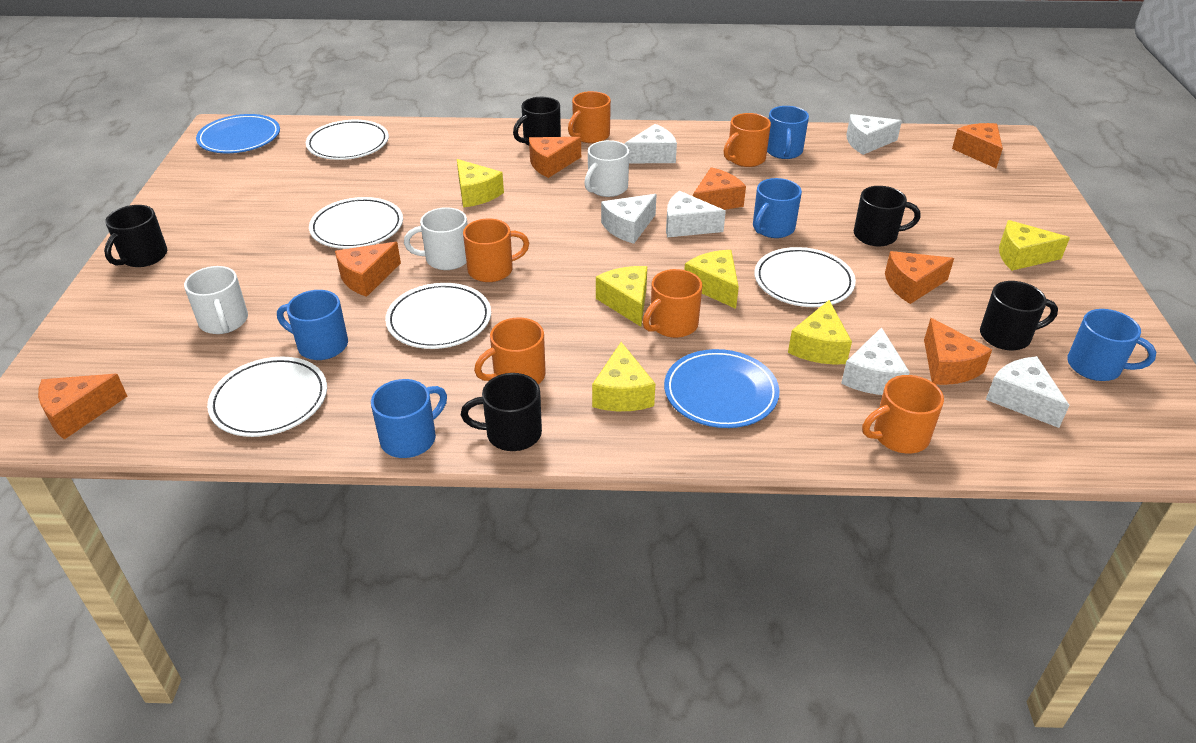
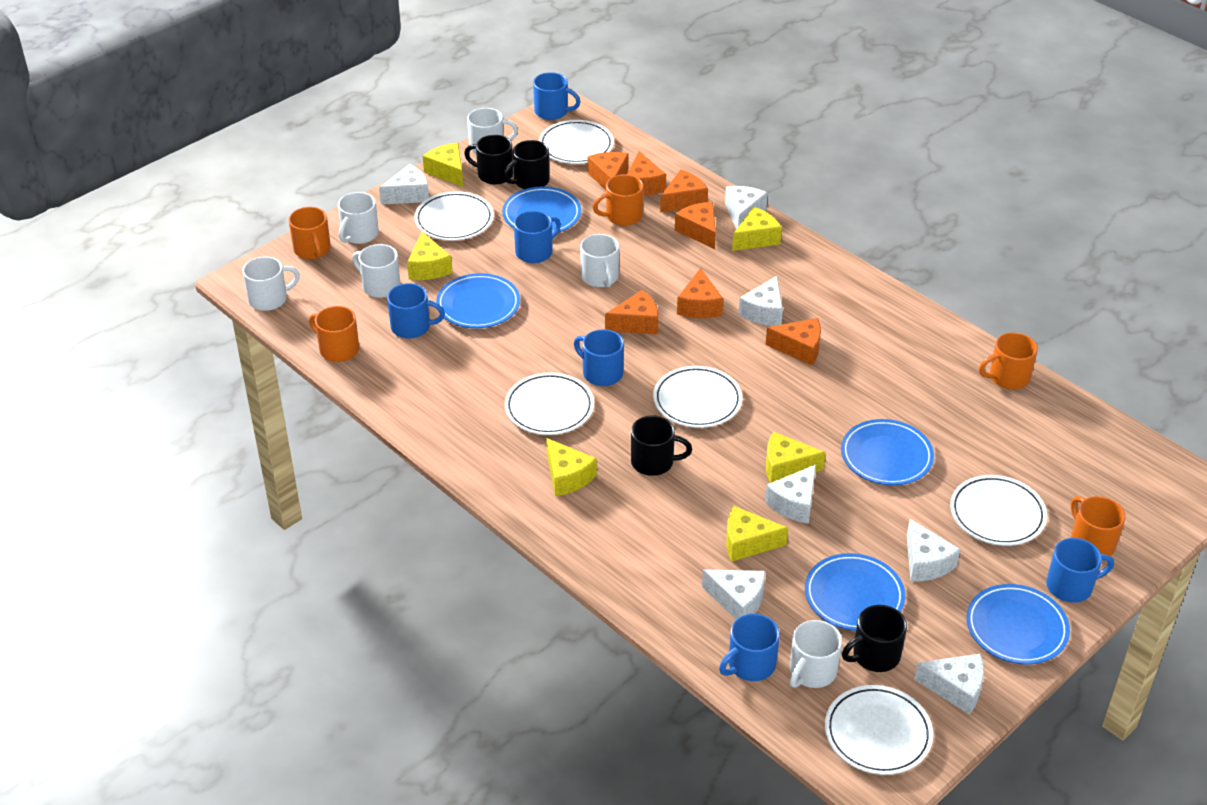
black mug: [104,205,167,267] [461,373,542,451] [513,97,561,146] [854,186,920,246] [980,281,1058,350] = 5 -> [464,135,513,185] [503,140,549,189] [631,416,692,476] [842,605,907,672] = 4
blue mug: [277,290,348,360] [371,379,447,458] [753,178,802,238] [767,106,809,159] [1067,309,1156,381] = 5 -> [387,283,445,339] [514,211,561,263] [533,72,580,120] [574,329,624,386] [719,614,780,681] [1046,538,1114,603] = 6
blue plate: [196,114,280,153] [664,349,780,428] = 2 -> [436,273,520,328] [502,186,581,233] [805,553,905,631] [841,419,934,485] [966,584,1070,664] = 5
orange mug: [463,219,529,282] [474,318,546,384] [568,91,611,143] [643,269,702,338] [724,113,771,167] [862,375,944,454] = 6 -> [288,207,331,259] [309,306,359,362] [593,174,643,226] [979,332,1038,389] [1070,496,1126,556] = 5
white cheese: [601,194,657,244] [624,124,677,163] [666,191,726,237] [841,327,910,395] [847,114,902,155] [986,356,1070,428] = 6 -> [379,164,429,205] [702,569,765,620] [725,186,768,229] [739,276,783,326] [765,464,816,524] [907,519,961,582] [914,654,984,715] = 7
white mug: [184,266,248,334] [404,207,468,270] [584,140,629,197] = 3 -> [242,256,300,311] [338,192,379,244] [352,244,400,298] [467,108,518,154] [580,234,619,287] [790,620,842,688] = 6
white plate: [207,357,327,437] [306,120,389,160] [309,197,403,249] [385,283,491,349] [754,247,856,307] = 5 -> [414,191,494,241] [505,372,594,435] [539,120,614,164] [653,366,742,428] [825,685,933,775] [950,475,1047,546] = 6

